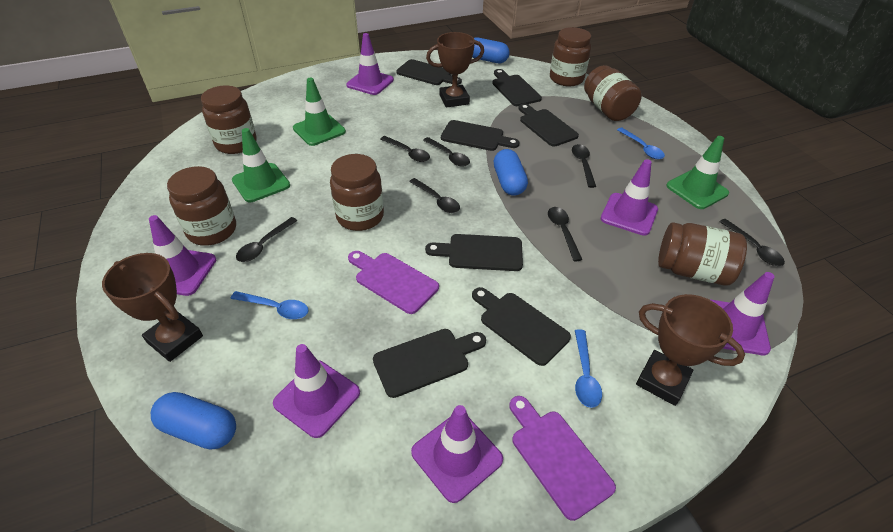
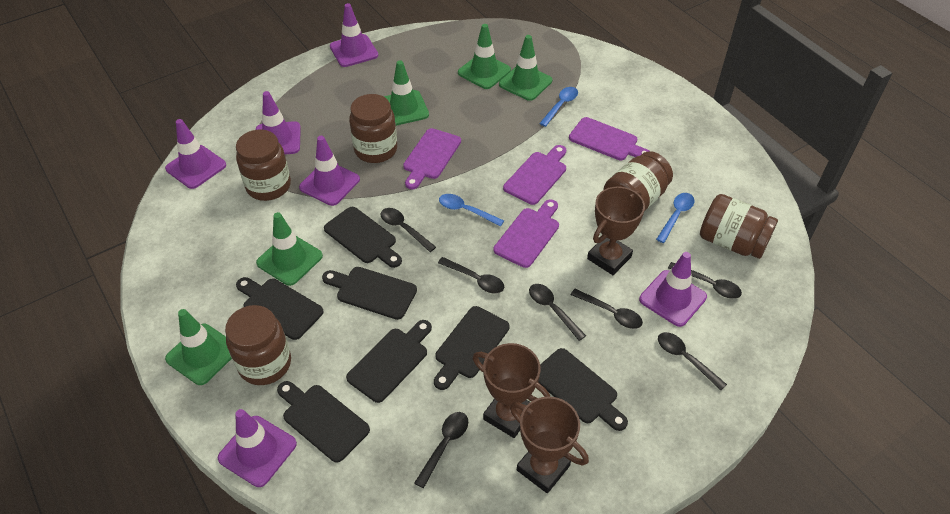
blue capsule: [151,392,236,449] [472,37,510,63] [494,149,528,196] = 3 -> none = 0
brown jar: [167,166,236,246] [201,86,257,154] [330,154,384,231] [550,27,591,86] [584,65,642,121] [658,222,747,286] = 6 -> [225,305,291,385] [236,130,291,201] [349,94,397,163] [603,151,673,211] [700,194,778,259] = 5
green traffic cone: [232,128,290,202] [293,78,346,146] [666,136,729,209] = 3 -> [165,309,232,385] [256,212,323,286] [384,60,429,126] [458,24,511,89] [499,35,552,101] = 5
purple cutting board: [348,251,439,314] [509,396,616,521] = 2 -> [403,128,461,189] [493,199,559,268] [503,145,566,205] [569,117,649,160] = 4

